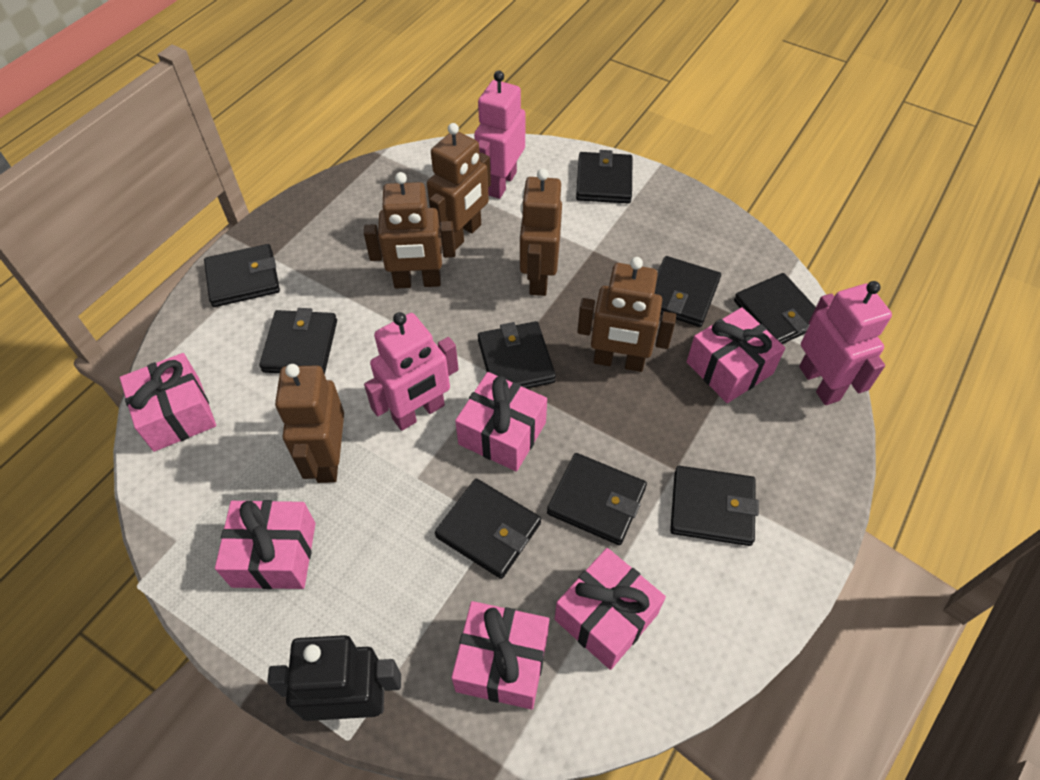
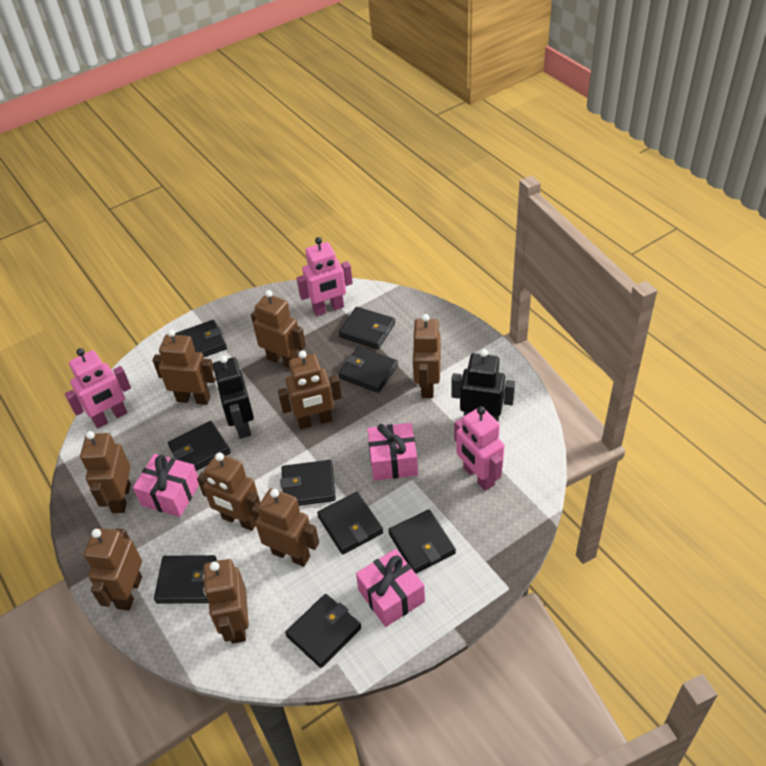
black robot: [267,635,401,721] = 1 -> [213,355,254,439] [451,349,515,422] = 2
brown robot: [275,364,344,483] [364,172,456,289] [427,123,491,250] [520,168,562,296] [577,257,676,372] = 5 -> [80,431,131,513] [84,528,142,611] [152,329,216,405] [197,453,260,531] [203,559,249,644] [251,290,306,368] [251,488,319,567] [278,351,342,429] [412,314,441,398] = 9
pink gift: [120,353,216,452] [215,500,316,589] [452,601,549,710] [455,372,547,472] [555,548,666,670] [687,307,785,403] = 6 -> [133,454,199,517] [356,549,425,627] [367,423,418,481] = 3

